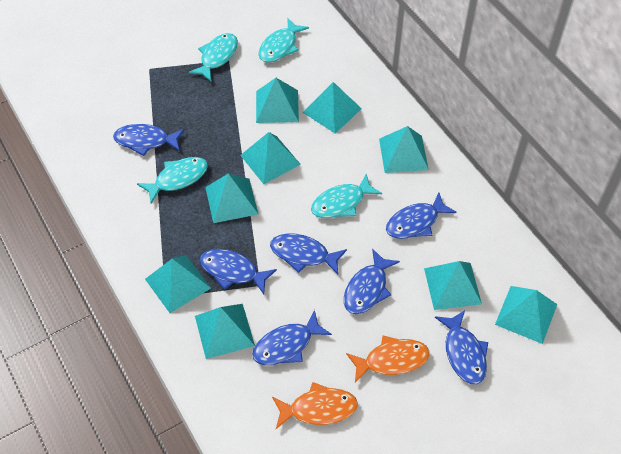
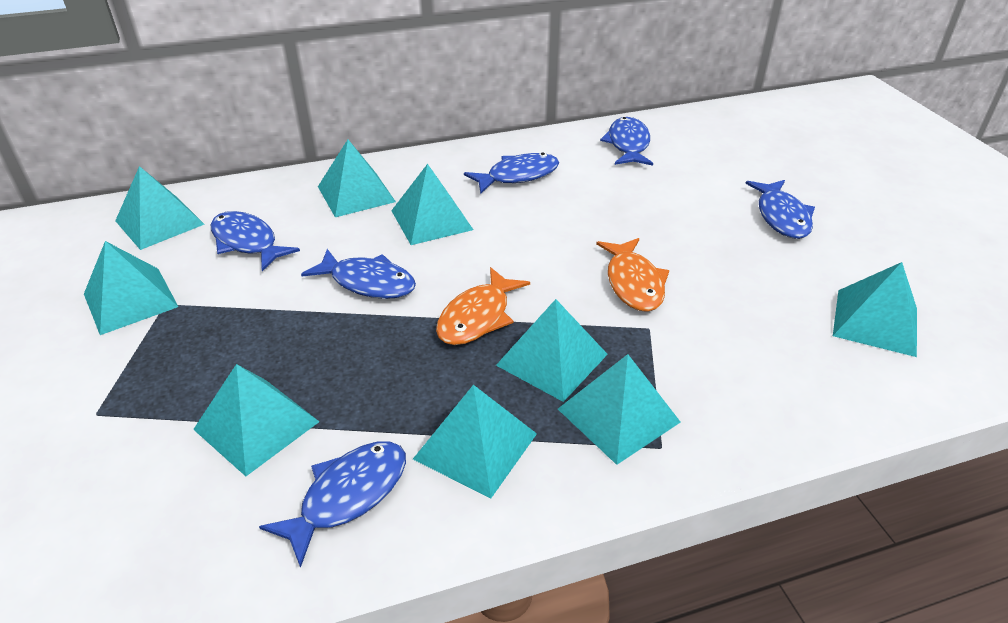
blue fish: [113,124,185,156] [200,249,277,294] [252,310,332,365] [270,233,347,275] [344,248,400,314] [386,193,457,239] [435,310,488,384] = 7 -> [211,211,300,271] [259,441,406,568] [301,249,416,299] [464,153,559,194] [600,117,653,166] [745,180,815,239] = 6
turquoise fish: [137,157,208,204] [188,33,238,82] [259,18,309,63] [311,174,382,218] = 4 -> none = 0

